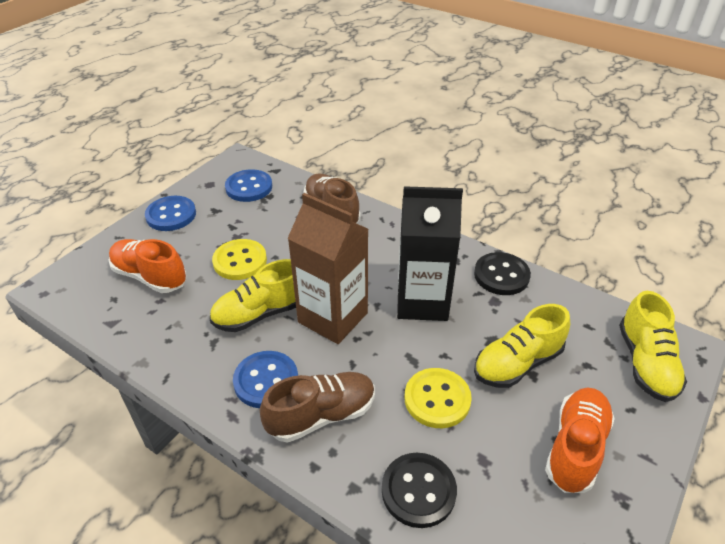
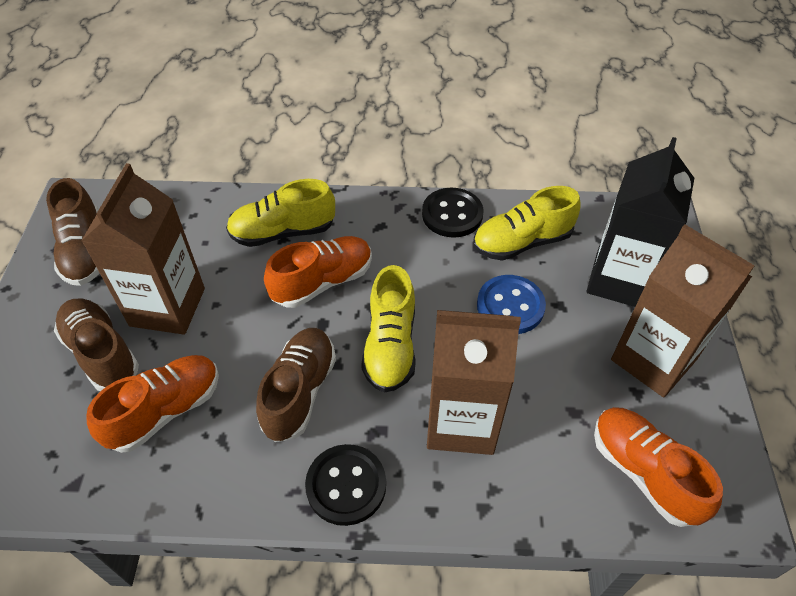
blue button: [145,196,196,231] [225,169,272,202] [233,351,298,408] = 3 -> [477,275,546,334] = 1
brown carton: [287,193,368,344] = 1 -> [81,163,205,335] [427,310,521,455] [611,225,755,397] = 3
brown shoe: [260,372,375,443] [303,173,360,224] = 2 -> [46,178,100,286] [54,299,139,391] [256,328,336,442] = 3
orange shoe: [109,239,187,293] [545,387,615,493] = 2 -> [86,355,219,453] [264,236,372,308] [594,407,723,527] = 3
yellow button: [212,239,267,280] [405,368,472,428] = 2 -> none = 0

